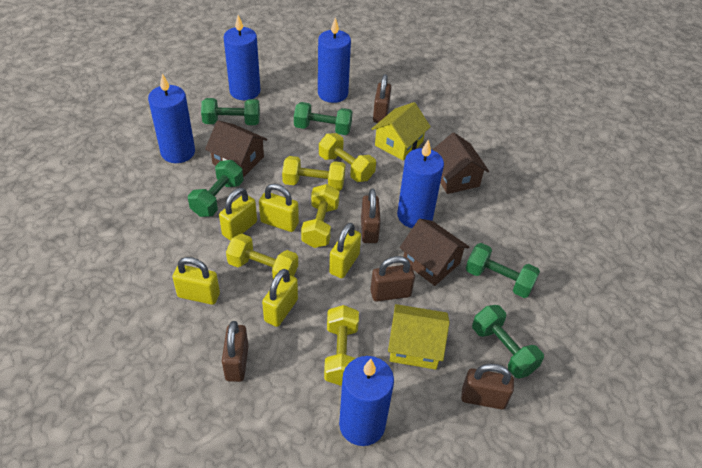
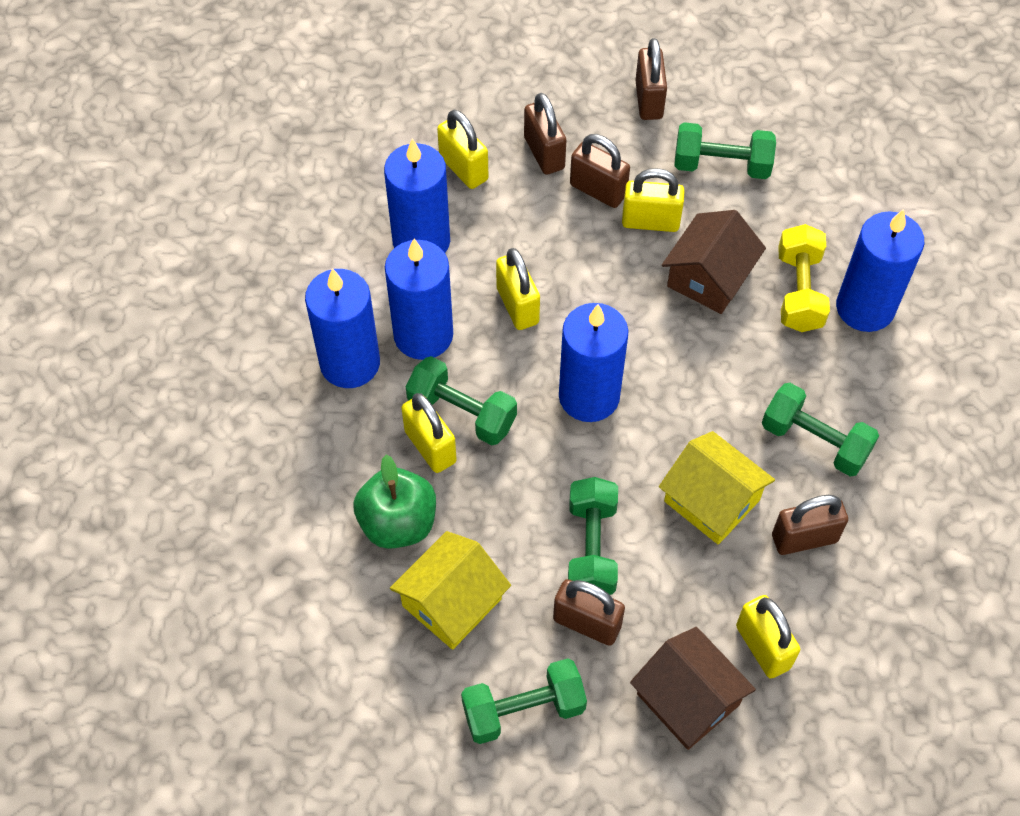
brown house: [205,120,267,178] [400,219,469,286] [432,132,489,194] = 3 -> [630,627,756,750] [662,210,766,314] = 2
green apple: none = 0 -> [353,455,436,549] = 1
yellow dumbbell: [226,234,298,279] [282,156,346,191] [301,184,340,248] [319,133,376,182] [324,305,359,385] = 5 -> [778,224,830,332] = 1

